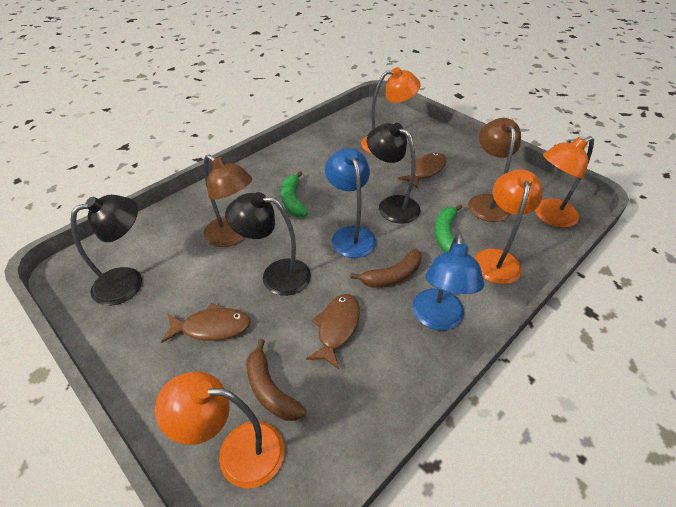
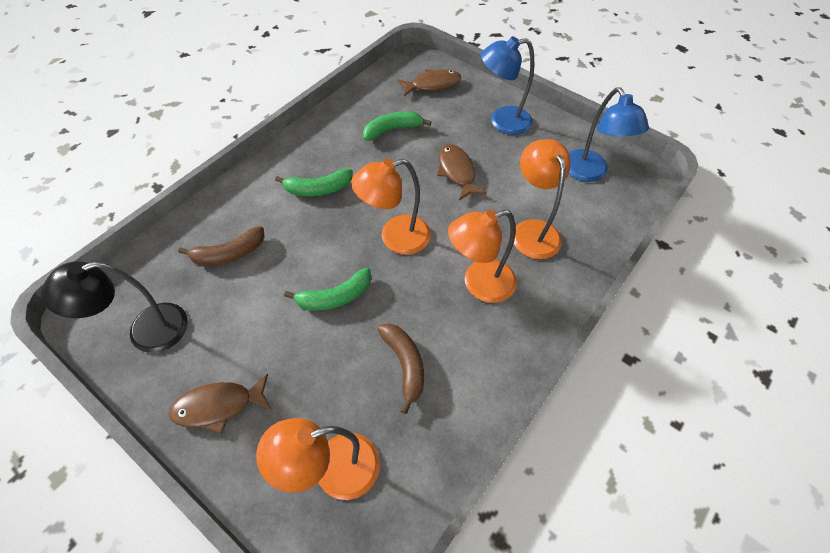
black lamp: [71,195,142,306] [225,192,311,296] [367,123,420,224] = 3 -> [41,261,188,353] = 1
brown lamp: [204,154,252,247] [468,118,521,222] = 2 -> none = 0
green banana: [281,171,308,217] [435,204,462,252] = 2 -> [275,169,353,196] [284,268,371,311] [363,111,431,141] = 3

